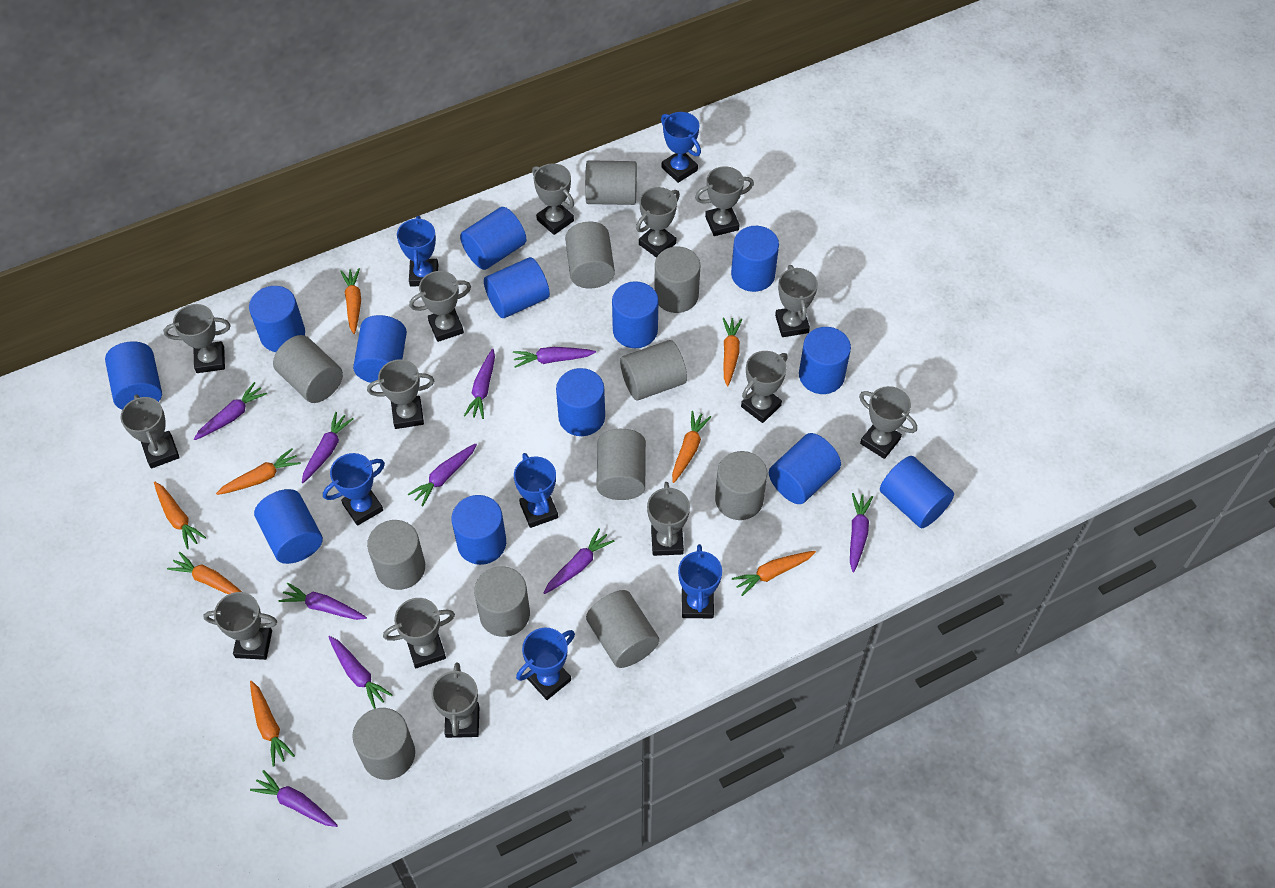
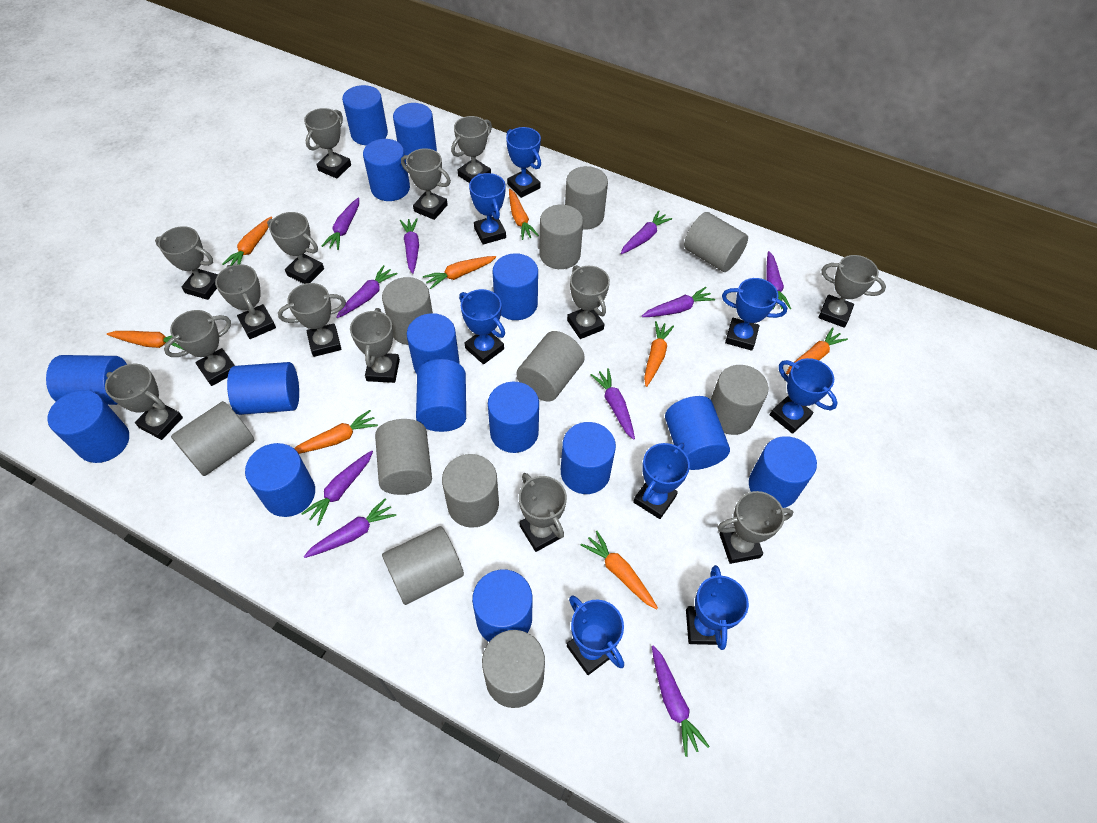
blue cylinder: [105,341,162,410] [249,286,305,352] [254,489,323,564] [353,315,407,383] [452,495,506,565] [460,207,527,270] [484,257,550,318] [556,368,605,436] [612,281,659,348] [731,226,779,292] [769,433,841,504] [799,327,851,394] [880,456,954,528] = 13 -> [46,355,127,405] [47,390,129,463] [227,362,299,415] [245,443,315,517] [342,85,388,145] [363,139,410,201] [393,103,437,155] [407,313,460,374] [416,359,466,432] [472,569,533,642] [488,382,539,453] [493,253,538,320] [561,422,616,494] [665,396,730,470] [749,436,817,508] = 15
blue trophy: [323,453,385,526] [397,216,438,286] [514,453,558,528] [516,628,575,700] [661,112,701,183] [678,544,722,618] = 6 -> [459,289,505,364] [469,173,506,244] [506,127,541,198] [567,595,624,675] [633,443,690,519] [686,565,749,650] [722,278,787,351] [770,358,838,434] = 8

